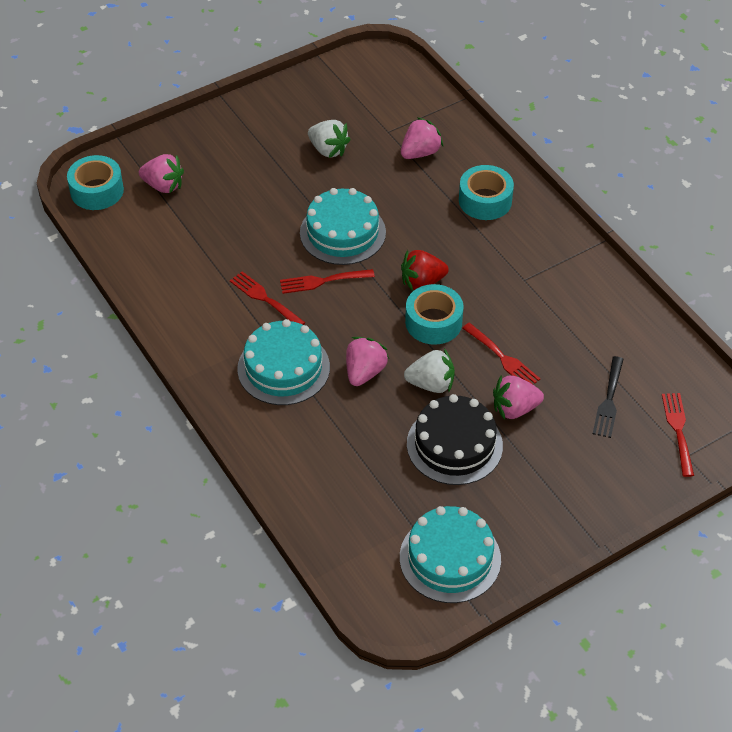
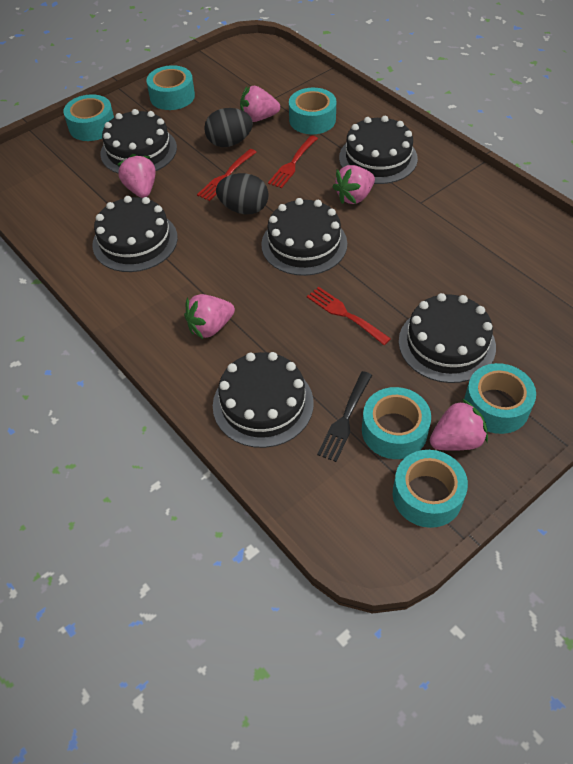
black cake: [407,394,503,485] = 1 -> [92,196,178,272] [100,109,177,173] [213,352,314,448] [261,198,347,276] [339,116,418,184] [399,293,496,383] = 6
black egg: none = 0 -> [204,108,253,147] [216,173,269,214] = 2
pink strawberry: [139,154,184,193] [346,337,389,386] [401,117,443,159] [493,375,544,420] = 4 -> [118,154,156,198] [184,294,235,339] [240,86,280,122] [333,165,375,204] [430,399,488,451] = 5
red fork: [230,271,305,325] [280,269,375,294] [462,323,540,384] [662,393,694,477] = 4 -> [197,149,257,201] [268,135,318,188] [307,287,391,345] = 3
red strawberry: [401,250,449,291] = 1 -> none = 0
turquoise cake: [237,319,330,405] [300,188,386,265] [400,506,501,603] = 3 -> none = 0
turquoise tape: [67,155,124,210] [405,284,464,345] [459,165,514,220] = 3 -> [63,94,114,141] [147,65,195,110] [289,88,336,134] [362,387,431,459] [393,450,468,528] [464,363,536,434] = 6
white strawberry: [308,120,351,158] [404,349,455,393] = 2 -> none = 0

